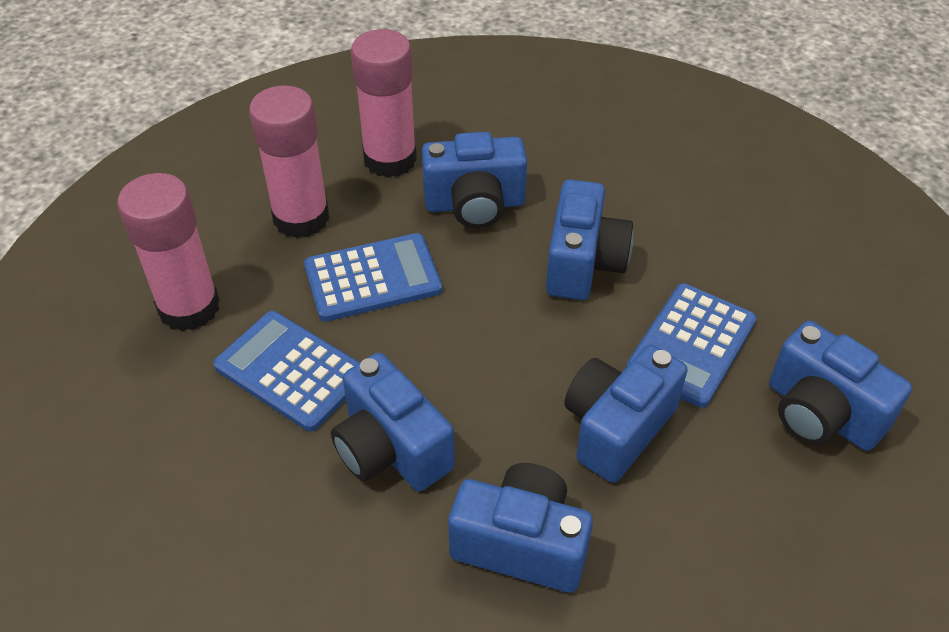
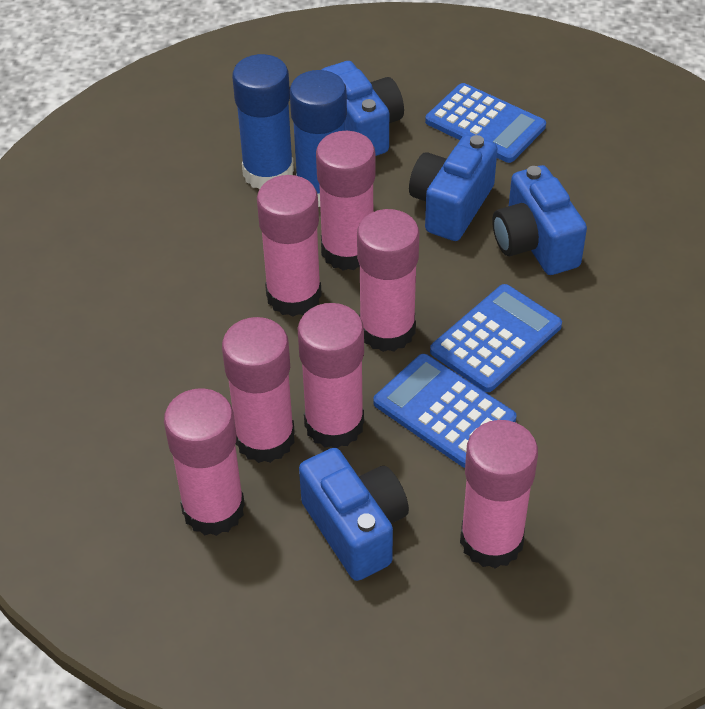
blue camera: [331,353,455,491] [422,132,527,228] [448,463,593,593] [546,179,633,300] [564,345,688,483] [769,321,912,451] = 6 -> [299,448,409,581] [322,61,404,156] [409,135,497,241] [492,165,587,275] = 4
blue glue stick: none = 0 -> [232,54,294,190] [290,70,347,207] = 2
pink glue stick: [117,173,220,331] [249,85,329,238] [351,29,417,178] = 3 -> [164,388,245,536] [222,317,295,463] [257,175,322,316] [298,303,364,448] [316,131,375,271] [357,209,419,352] [460,420,538,569] = 7

